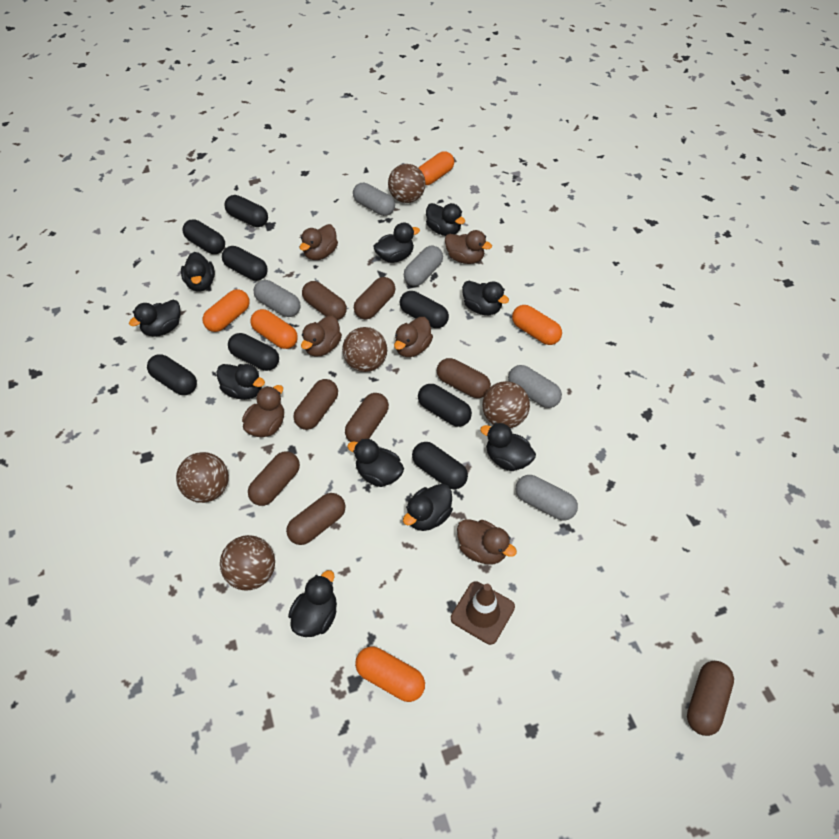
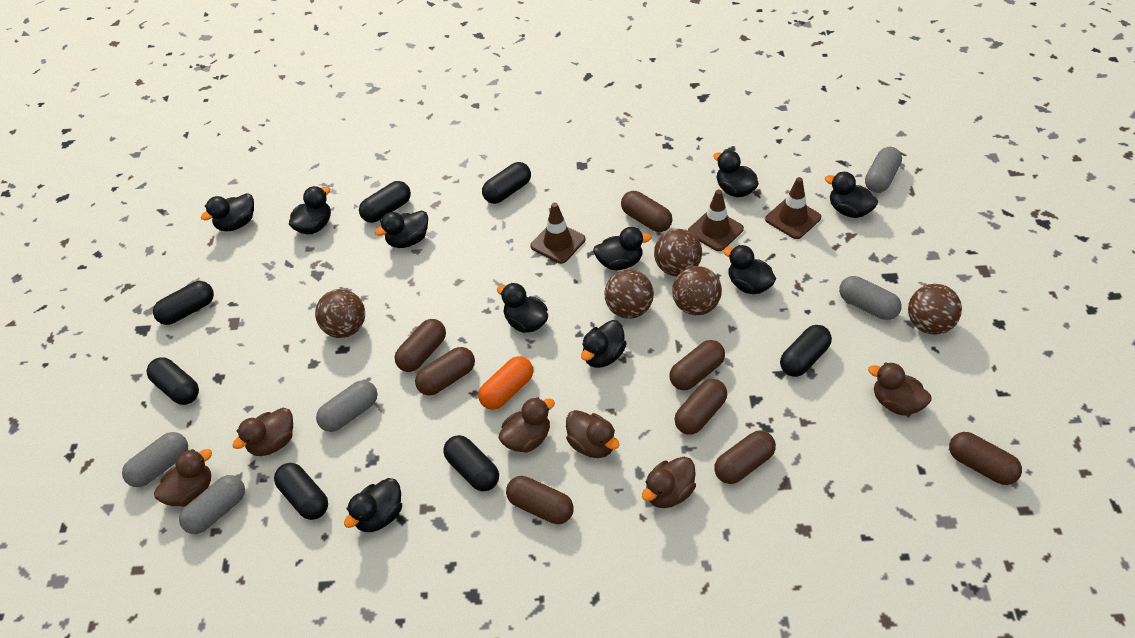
black capsule: [147,354,197,395] [182,219,225,254] [222,246,268,281] [225,195,268,227] [228,333,279,371] [400,291,449,328] [412,442,468,489] [418,384,472,427] = 8 -> [147,357,199,405] [153,281,214,325] [274,463,328,520] [359,181,411,223] [443,435,499,491] [482,162,531,204] [780,325,832,377] = 7
brown traffic cone: [451,581,515,645] = 1 -> [530,202,585,264] [688,189,744,251] [765,177,821,239] = 3
orange capsule: [202,289,250,332] [250,309,298,349] [355,647,425,702] [419,151,454,185] [512,305,562,345] = 5 -> [478,356,533,410] = 1

